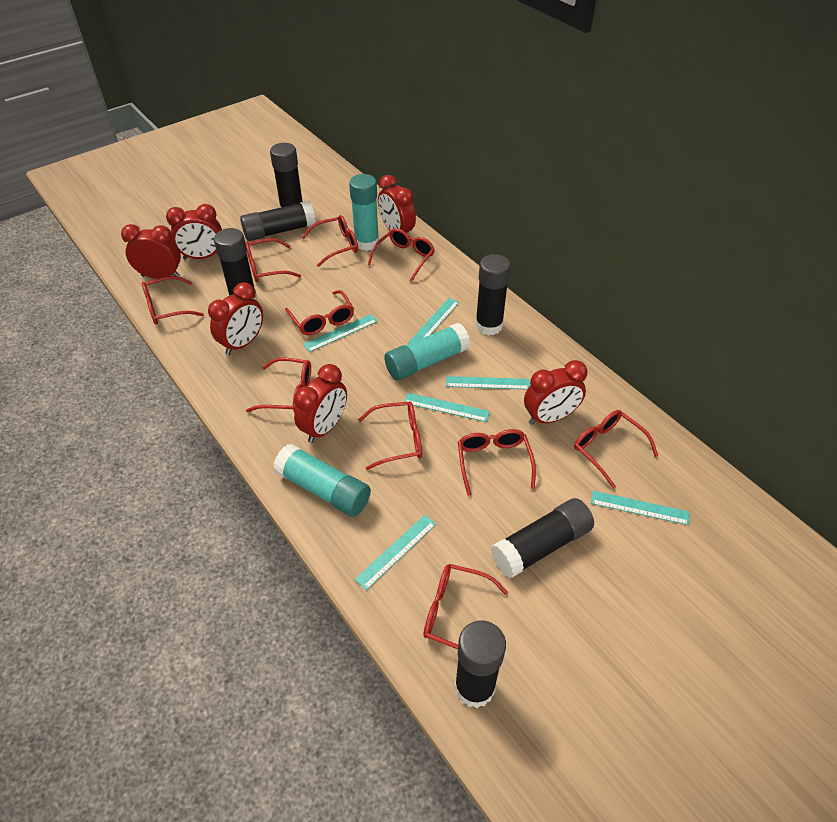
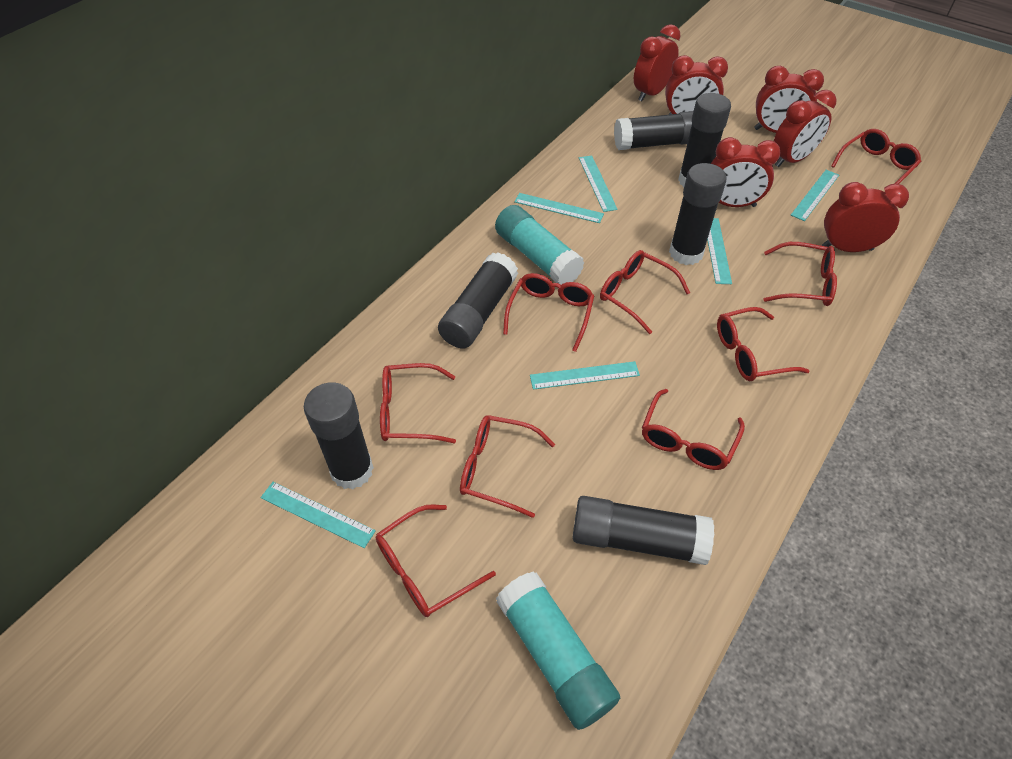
red glasses: [142,276,204,325] [245,238,301,282] [246,357,311,412] [285,290,354,335] [301,215,358,267] [358,401,422,470] [368,228,435,282] [423,564,508,649] [458,429,536,496] [574,410,658,489] = 10 -> [376,504,496,617] [380,363,456,443] [460,415,555,518] [503,273,594,352] [600,250,690,334] [642,389,745,470] [717,307,809,381] [763,242,837,306] [831,129,921,184] = 9
turquoise glue stick: [273,444,371,517] [349,174,379,251] [384,323,470,380] = 3 -> [495,205,585,285] [496,572,620,730] = 2

